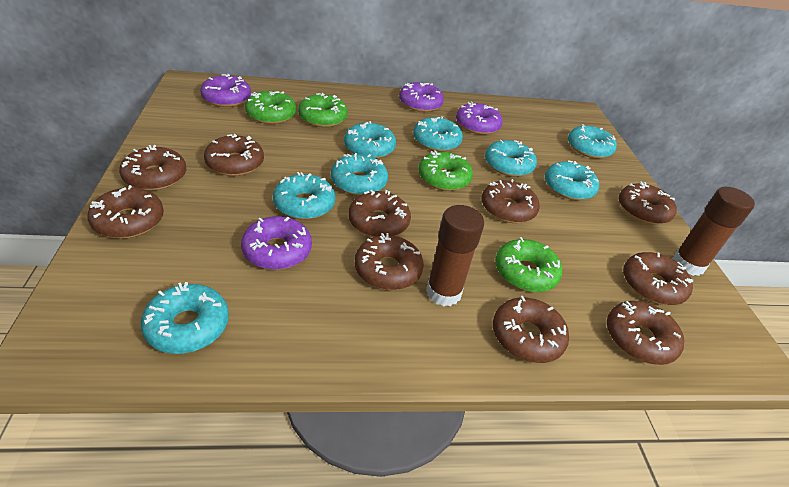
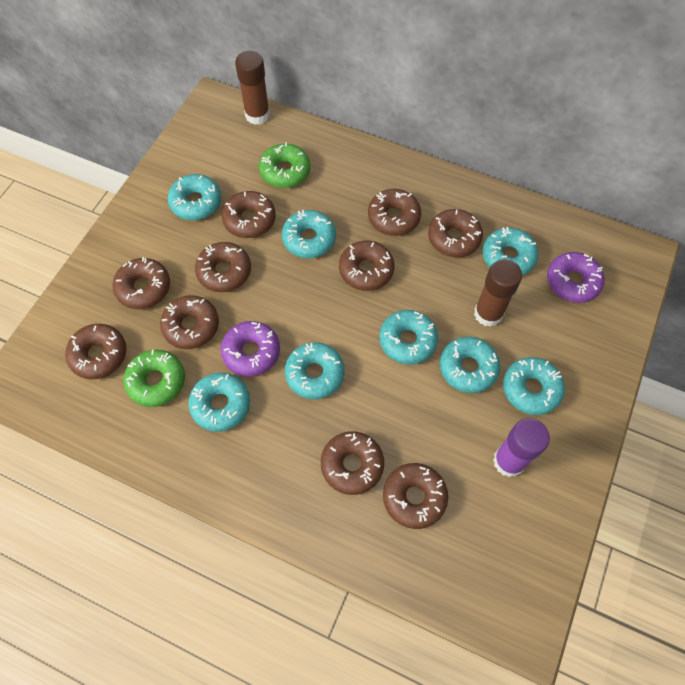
green donut: [245,91,296,124] [298,93,348,127] [418,150,473,191] [495,237,563,292] = 4 -> [123,350,185,407] [259,142,310,188] = 2
purple donut: [200,74,251,107] [241,216,312,270] [399,82,444,112] [456,102,503,135] = 4 -> [221,321,280,377] [547,252,605,303] = 2
purple glue stick: none = 0 -> [493,418,550,477] = 1

